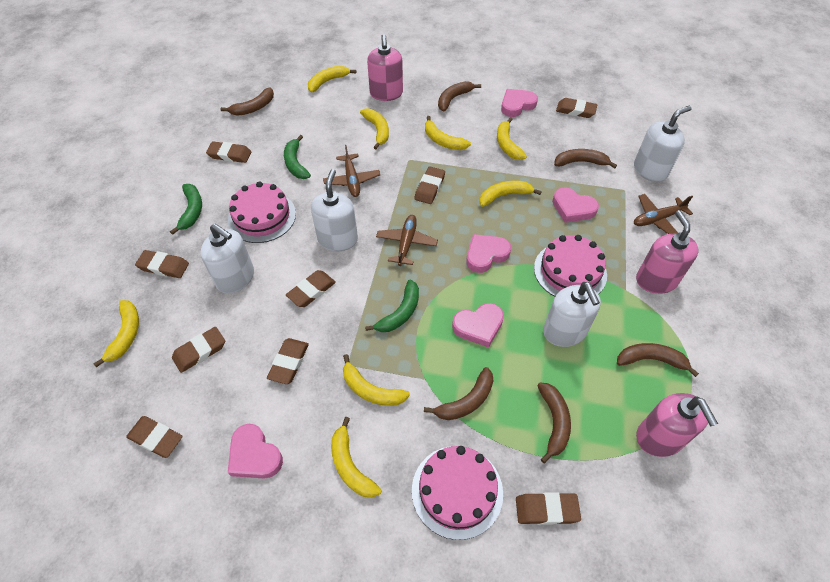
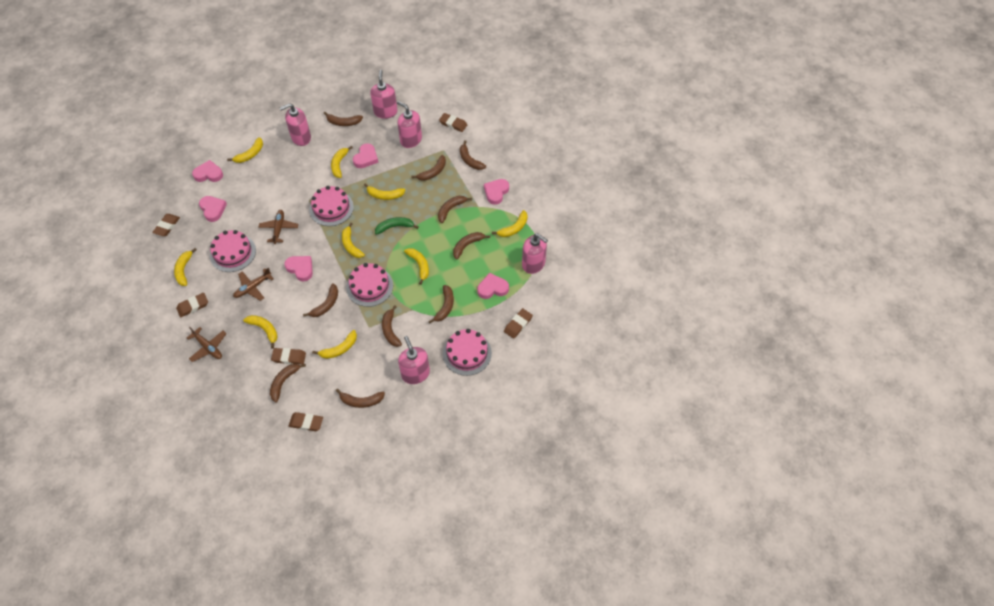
brown banana: [220,88,274,116] [424,367,494,420] [438,81,481,111] [537,382,571,463] [554,149,617,168] [617,343,699,377] = 6 -> [270,364,306,403] [303,283,338,317] [324,112,363,126] [336,389,385,408] [382,305,402,347] [411,155,446,181] [429,285,454,323] [438,196,472,223] [453,232,490,260] [460,140,486,170] = 10
brown eraser: [126,416,183,458] [135,250,189,278] [172,327,225,373] [206,142,251,163] [267,338,309,384] [286,270,336,307] [414,166,445,204] [516,492,581,525] [556,98,597,118] = 9 -> [152,214,180,236] [176,293,208,317] [271,348,306,365] [289,412,323,431] [439,113,467,132] [504,308,533,339] = 6
green banana: [170,184,202,235] [284,135,311,179] [365,280,419,332] = 3 -> [375,217,419,235] = 1
pink cake: [228,181,296,243] [412,446,503,540] [534,235,607,297] = 3 -> [210,230,256,272] [309,186,354,226] [346,263,393,307] [443,329,492,376] = 4
pink heart: [228,424,283,479] [452,303,504,348] [466,234,511,273] [501,89,538,117] [552,187,599,223] = 5 -> [192,160,223,182] [199,196,227,222] [284,256,313,281] [353,143,378,168] [477,273,509,299] [484,179,509,205] = 6
pink soap dispenser: [367,34,403,101] [636,210,698,294] [636,393,718,457] = 3 -> [279,103,311,146] [370,70,398,119] [397,101,422,148] [398,336,430,384] [522,233,548,274] = 5
white soap dispenser: [200,224,254,294] [311,169,358,251] [543,282,601,347] [634,106,691,182] = 4 -> none = 0
yellow banana: [93,300,139,367] [308,66,356,93] [331,417,382,498] [343,354,410,406] [360,108,389,149] [425,116,471,150] [479,181,542,207] [497,117,527,160] = 8 -> [174,248,197,286] [227,137,263,163] [243,315,278,348] [312,330,357,359] [331,146,353,178] [342,223,365,258] [364,183,405,200] [404,248,429,285] [492,210,528,237] = 9

